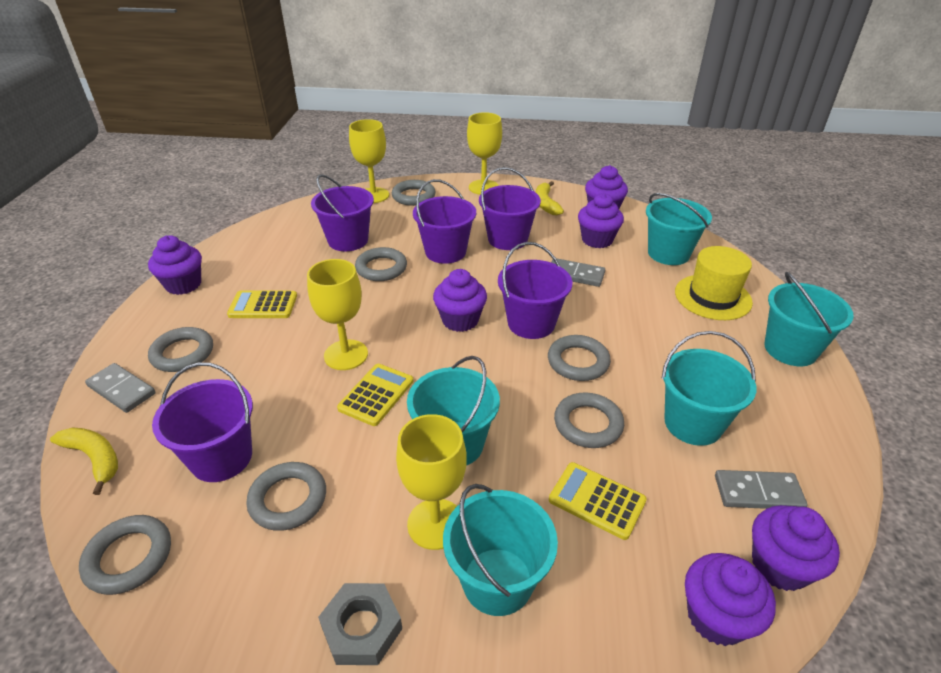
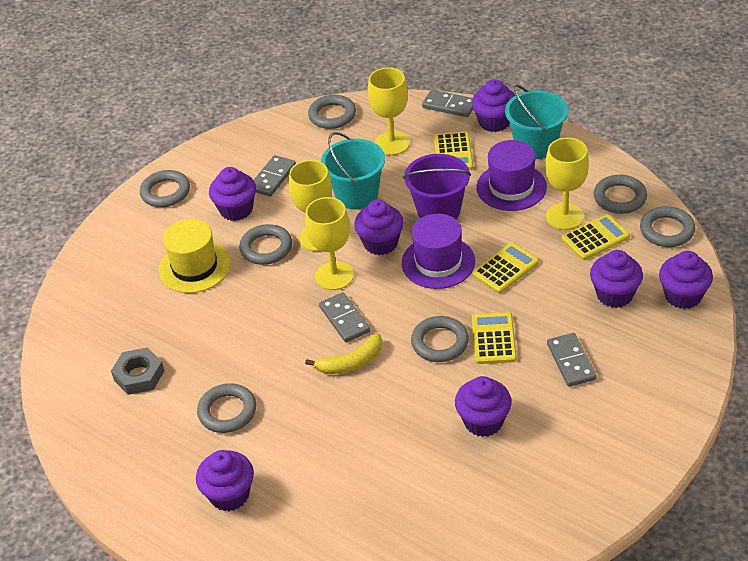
grey domino: [85,363,156,413] [551,258,605,287] [715,470,807,509] = 3 -> [253,155,296,197] [319,292,370,342] [422,90,473,117] [547,333,597,387] = 4
purple bucket: [152,362,253,482] [311,174,374,251] [413,179,476,264] [479,167,541,250] [498,242,572,339] = 5 -> [403,154,471,219] = 1
purple cupcake: [148,235,202,295] [433,269,487,332] [578,193,624,248] [585,165,628,209] [685,553,776,646] [752,505,840,591] = 6 -> [196,450,254,511] [209,167,256,221] [354,200,404,255] [455,376,512,437] [472,79,515,132] [590,250,643,308] [659,251,713,309] = 7
purple hat: none = 0 -> [402,214,475,289] [476,140,547,211] = 2
turquoise bucket: [407,356,500,466] [443,484,558,616] [646,193,712,265] [661,331,756,446] [764,272,854,366] = 5 -> [321,132,385,210] [505,85,568,159] = 2
yellow banana: [50,427,118,495] [536,181,564,215] = 2 -> [305,333,382,374] = 1
yellow calculator: [227,290,297,318] [337,364,414,426] [549,462,647,540] = 3 -> [434,132,473,170] [472,242,539,293] [472,312,517,364] [562,214,630,260] = 4

